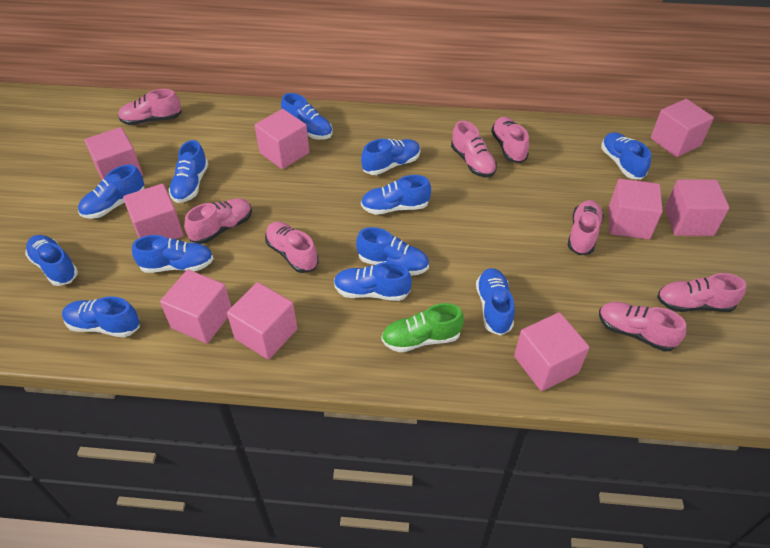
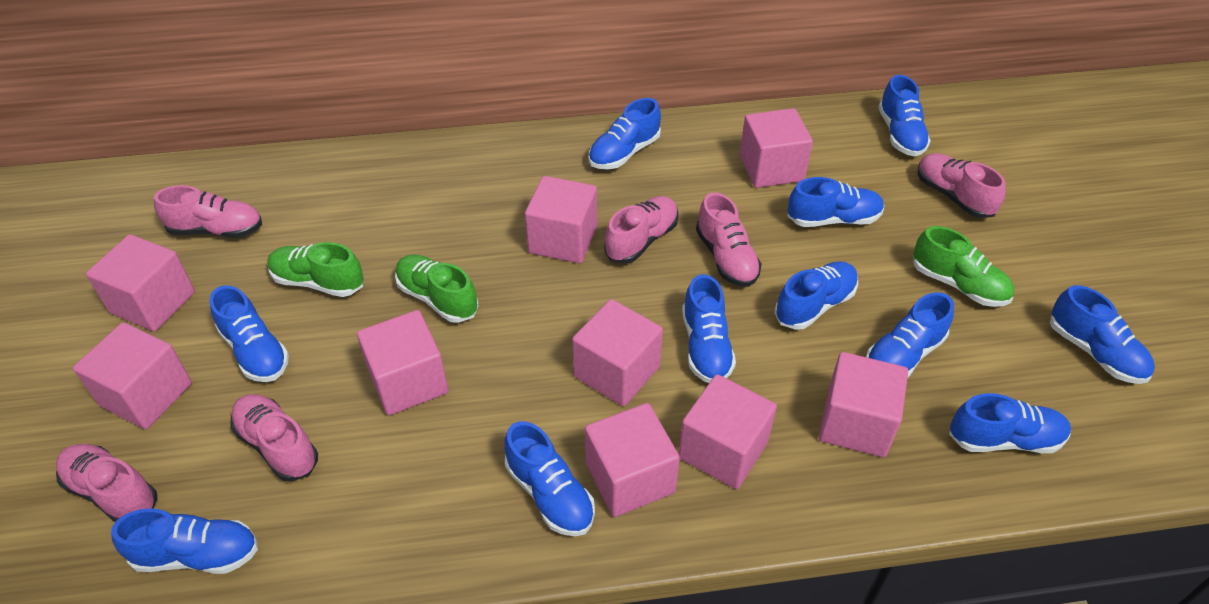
blue shoe: [25,235,78,286] [62,296,140,337] [78,164,144,219] [132,235,214,273] [169,140,208,203] [281,93,333,140] [334,262,412,301] [356,227,429,276] [361,139,420,175] [361,175,431,215] [476,268,515,336] [601,132,651,180] = 12 -> [111,508,258,574] [210,285,289,382] [504,421,595,536] [589,98,661,169] [682,274,736,383] [774,261,858,330] [788,177,884,227] [866,292,954,377] [878,75,931,157] [949,393,1071,453] [1050,285,1155,384] = 11
green shoe: [381,303,464,352] = 1 -> [267,242,364,297] [395,254,479,323] [913,226,1014,307] = 3
pink shoe: [118,89,182,125] [184,198,252,244] [265,222,319,273] [451,120,497,177] [491,117,529,163] [567,200,604,255] [599,302,686,352] [657,273,746,312] = 8 -> [56,444,157,522] [154,185,262,238] [230,394,318,482] [604,196,679,264] [696,192,762,287] [917,153,1006,218] = 6

